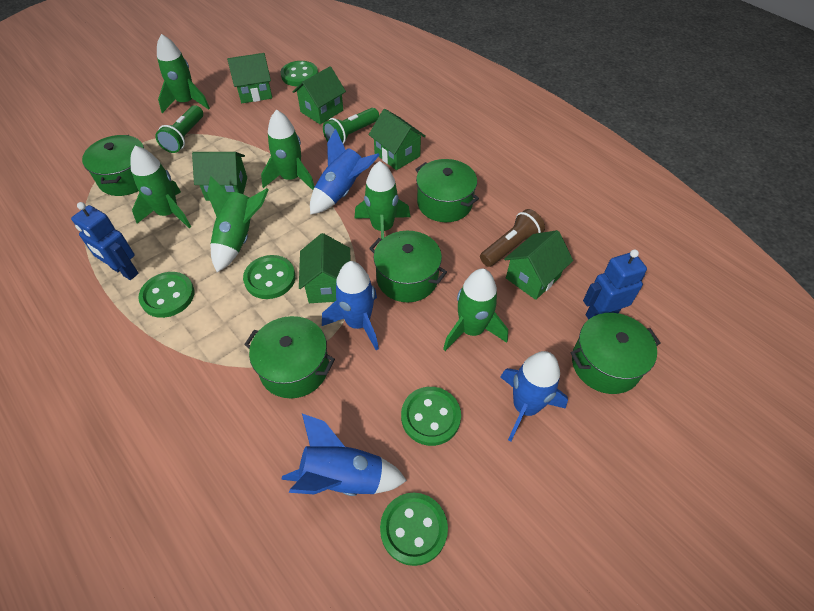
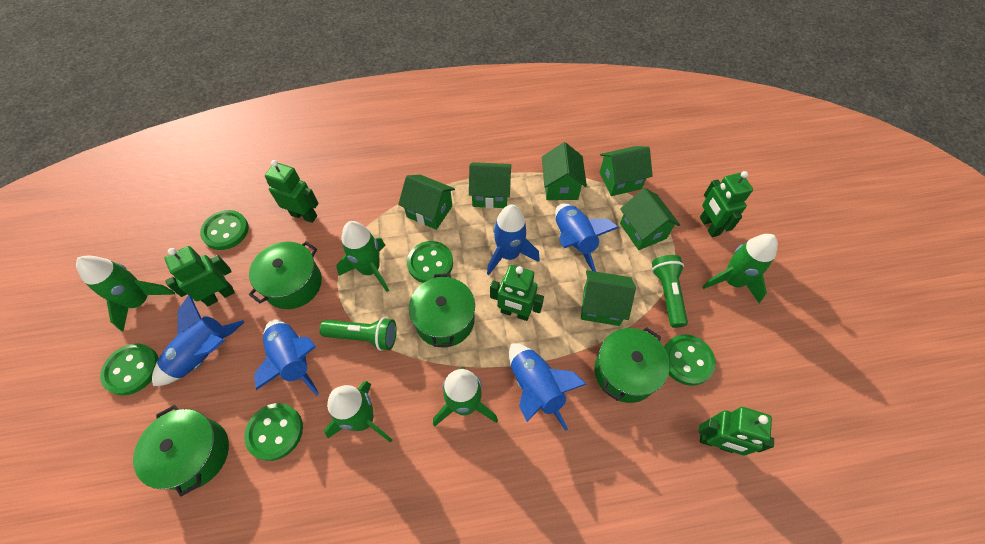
blue robot: [71,202,139,280] [583,249,647,320] = 2 -> none = 0
blue rocket: [281,414,407,496] [310,129,380,215] [322,261,379,350] [500,351,568,442] = 4 -> [152,294,244,386] [254,320,319,396] [487,205,540,275] [509,343,587,431] [555,203,619,272] = 5
brown flashlight: [480,209,545,267] = 1 -> none = 0
green pot: [82,135,144,196] [244,316,335,398] [369,231,447,302] [415,159,479,222] [570,313,660,394] = 5 -> [133,405,229,497] [249,241,322,309] [409,273,475,348] [594,327,670,403] = 4
green robot: none = 0 -> [165,246,235,306] [265,160,318,223] [490,265,544,321] [698,407,774,456] [700,171,753,237] = 5
green rocket: [130,146,191,228] [157,34,210,113] [207,176,269,272] [261,110,315,190] [355,161,410,239] [443,268,508,351] = 6 -> [76,256,175,331] [324,381,392,443] [336,221,389,292] [433,367,498,427] [702,234,778,303] = 5

